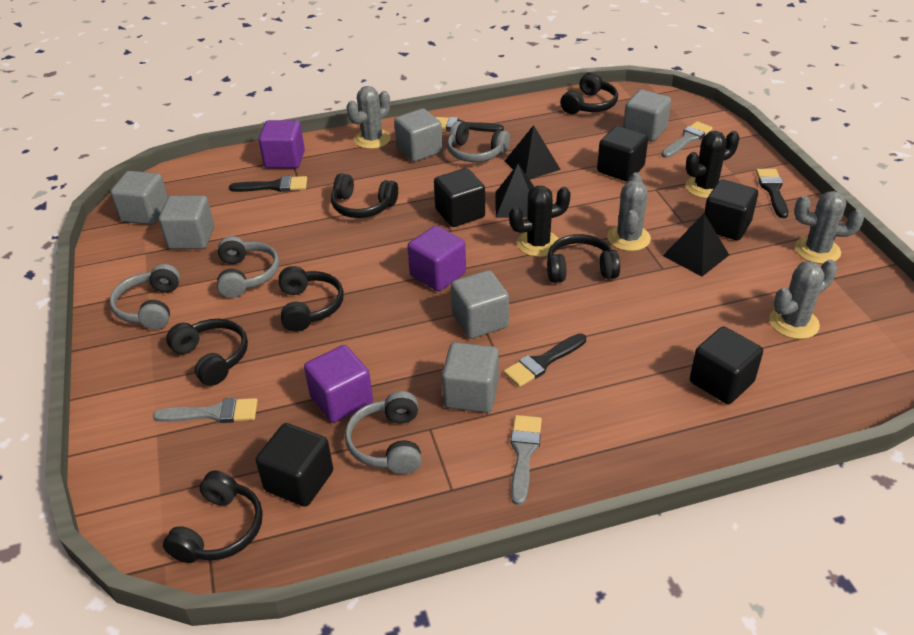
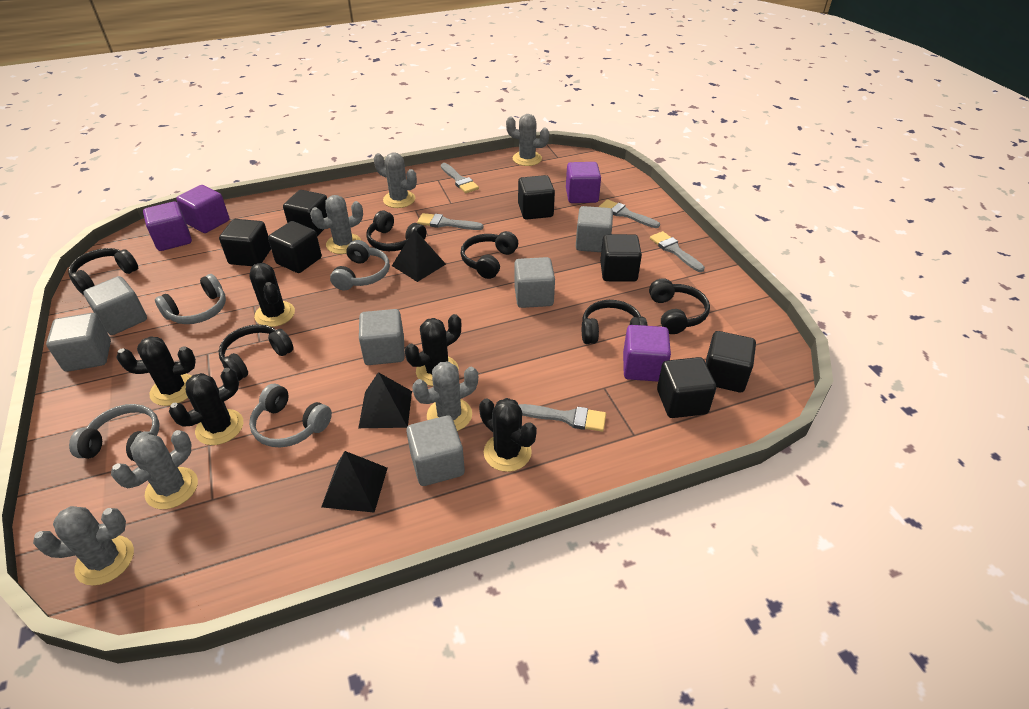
black brush: [229,176,307,192] [436,117,504,132] [503,333,586,387] [756,169,788,218] = 4 -> none = 0
black cactus: [509,186,571,257] [685,131,739,199] = 2 -> [116,336,196,406] [169,368,243,445] [249,263,295,327] [405,314,461,386] [479,398,537,472] = 5
black cube: [256,423,333,507] [434,168,485,227] [597,126,648,182] [690,327,763,404] [704,180,758,240] = 5 -> [219,219,271,266] [268,221,322,273] [283,190,327,236] [518,175,555,220] [600,234,642,282] [657,357,716,418] [706,331,756,392] = 7
grey brush: [153,398,258,423] [511,415,542,505] [661,121,712,158] = 3 -> [417,213,484,230] [441,163,479,193] [519,404,606,432] [599,199,660,228] [650,231,705,272] = 5
grey cactus: [346,86,391,149] [607,172,651,251] [769,259,838,339] [794,191,864,264] = 4 -> [33,506,134,586] [111,430,198,509] [310,195,363,254] [374,152,417,208] [412,361,478,431] [506,114,549,166] = 6
purple cube: [258,120,305,169] [304,345,373,423] [407,226,466,291] = 3 -> [143,202,192,251] [176,185,229,233] [566,162,601,203] [623,325,671,382] = 4

